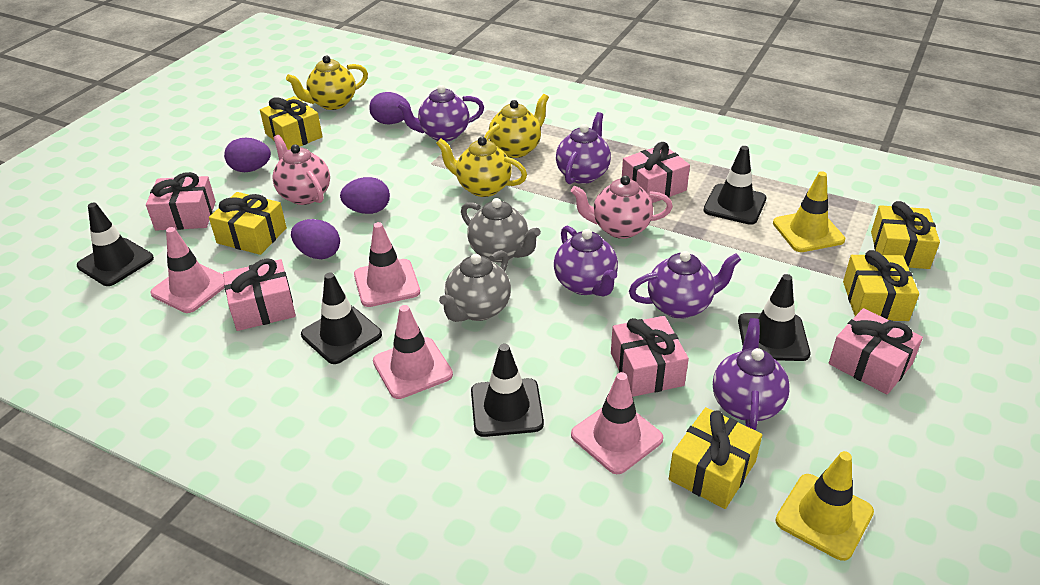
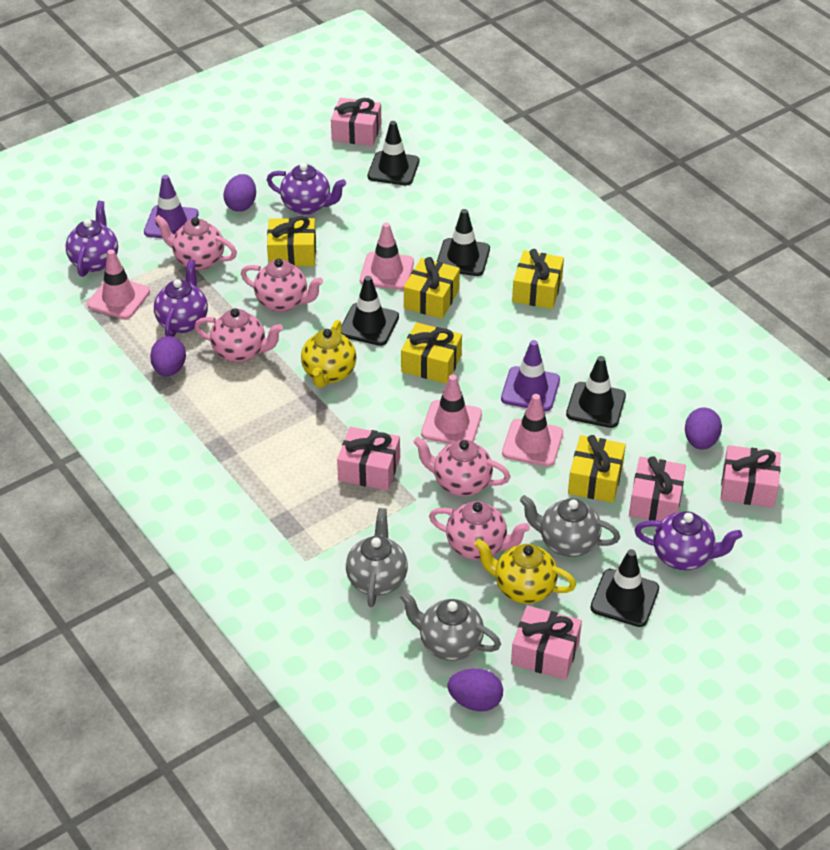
grey teapot: [439,250,511,322] [461,198,541,262] = 2 -> [346,508,408,607] [400,591,501,661] [520,495,620,557] = 3
pink teapot: [272,135,330,205] [571,175,673,239] = 2 -> [154,215,237,270] [194,308,283,363] [241,258,323,312] [413,437,510,497] [429,501,530,560] = 5
purple teapot: [396,85,484,142] [554,226,618,296] [556,112,611,184] [629,251,741,319] [713,318,790,430] = 5 -> [65,201,118,277] [154,259,208,337] [267,163,346,215] [635,511,742,570] = 4
purple traffic cone: none = 0 -> [144,175,199,238] [501,340,560,411] = 2
yellow teapot: [286,56,368,110] [436,137,527,197] [484,94,549,158] = 3 -> [301,320,357,388] [474,539,576,604] = 2
yellow traffic cone: [773,171,845,252] [775,451,874,561] = 2 -> none = 0

